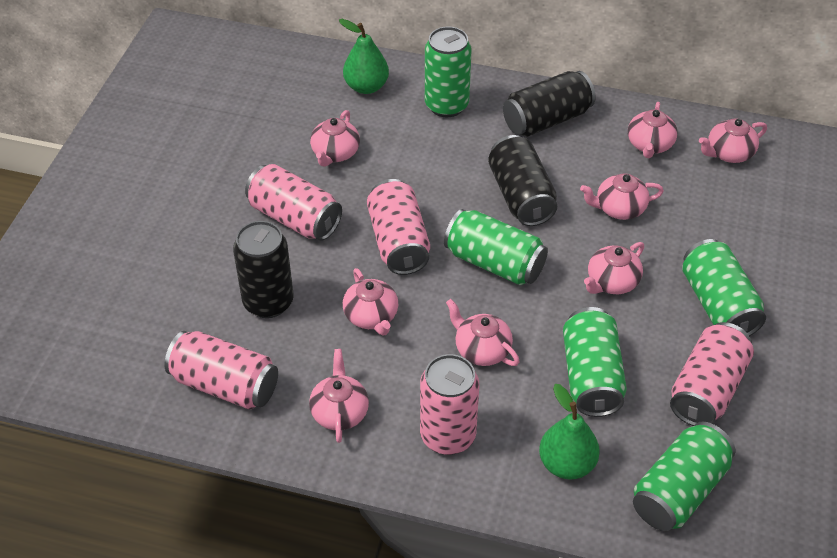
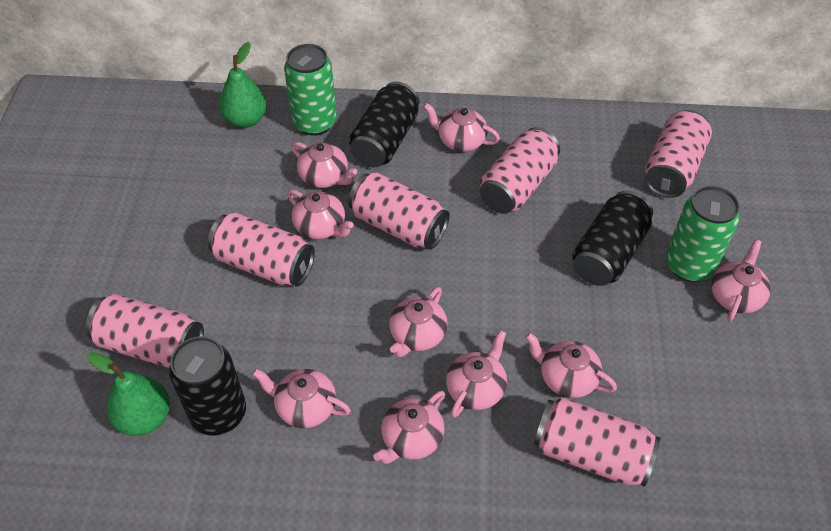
green can: [425,27,472,117] [444,209,548,285] [563,307,627,417] [633,421,735,531] [682,239,766,336] = 5 -> [284,44,337,136] [666,186,740,282] = 2
pink can: [165,331,278,409] [245,164,342,241] [367,179,430,275] [420,354,479,455] [670,322,754,426] = 5 -> [86,294,204,368] [208,212,315,287] [348,172,450,250] [480,127,560,214] [534,397,660,487] [645,110,712,198] = 6
pink teapot: [309,349,369,443] [310,110,360,167] [343,268,398,336] [446,299,520,366] [580,174,664,220] [584,242,644,294] [628,102,678,158] [699,119,767,163] = 8 -> [252,369,351,428] [287,190,354,239] [291,142,357,188] [373,391,445,464] [389,287,448,357] [423,103,500,152] [446,330,507,418] [525,333,617,398] [711,239,771,321] = 9

